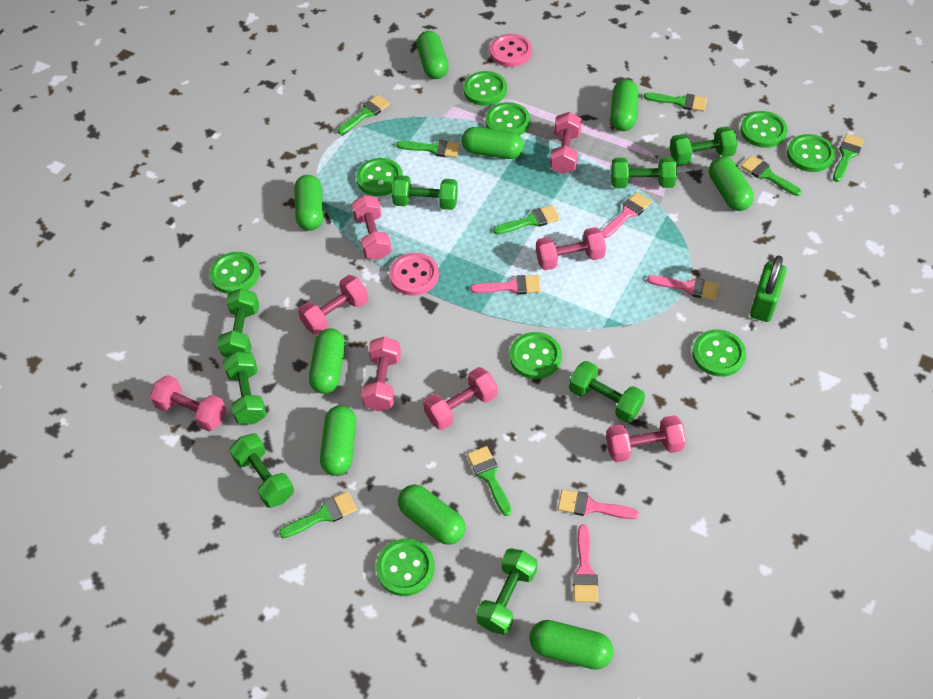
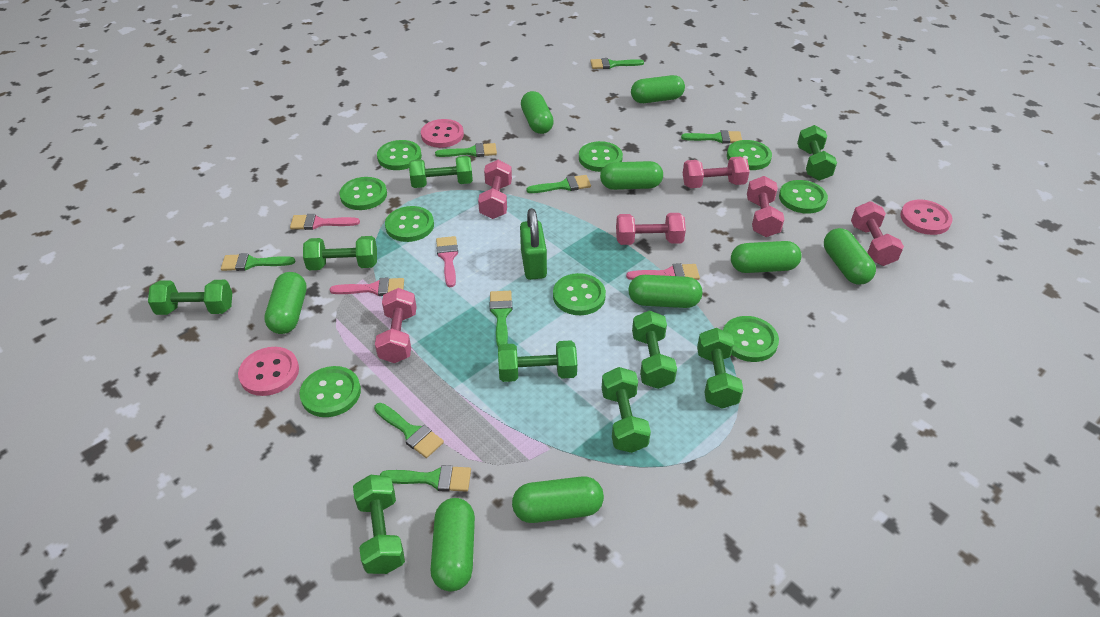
green dumbbell: [217,288,259,357] [223,351,267,425] [229,433,294,508] [392,175,458,210] [476,548,537,635] [569,361,645,423] [611,157,677,188] [670,126,738,165] = 8 -> [148,280,232,315] [303,236,377,270] [353,475,405,574] [409,156,473,188] [498,340,577,382] [602,367,651,453] [632,310,677,389] [697,328,743,409] [797,125,837,181] = 9
pink brush: [470,275,541,295] [558,489,639,519] [573,524,598,602] [602,192,651,238] [647,275,719,300] = 5 -> [290,214,360,230] [330,277,404,296] [436,236,458,287] [626,263,700,280] = 4
pink button: [389,253,439,296] [490,34,532,67] = 2 -> [238,347,299,396] [421,119,464,148] [900,200,953,235] = 3
pink dumbbell: [150,375,226,432] [298,275,368,335] [352,195,392,260] [362,337,401,412] [423,367,497,430] [536,227,606,270] [550,112,582,174] [606,415,686,462] = 8 -> [375,288,417,363] [478,160,512,219] [616,213,686,245] [683,157,750,188] [747,176,784,237] [851,201,904,266] = 6

